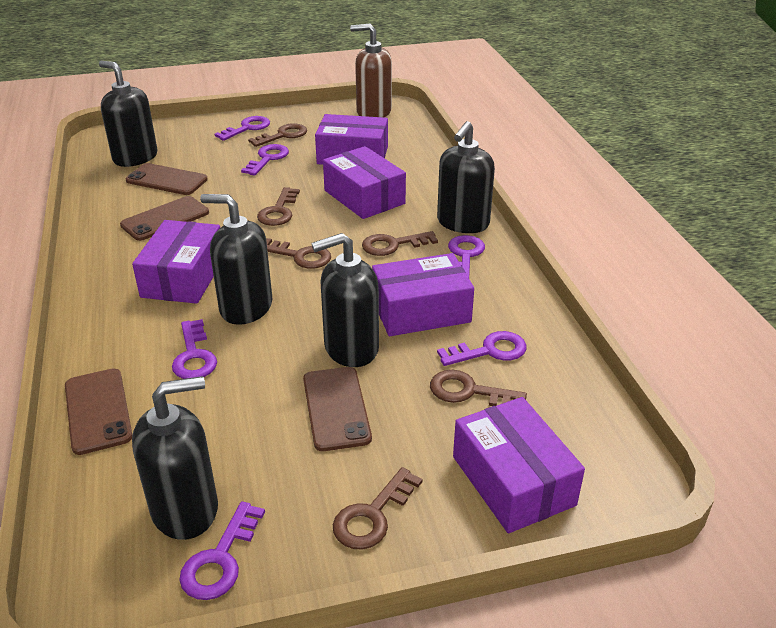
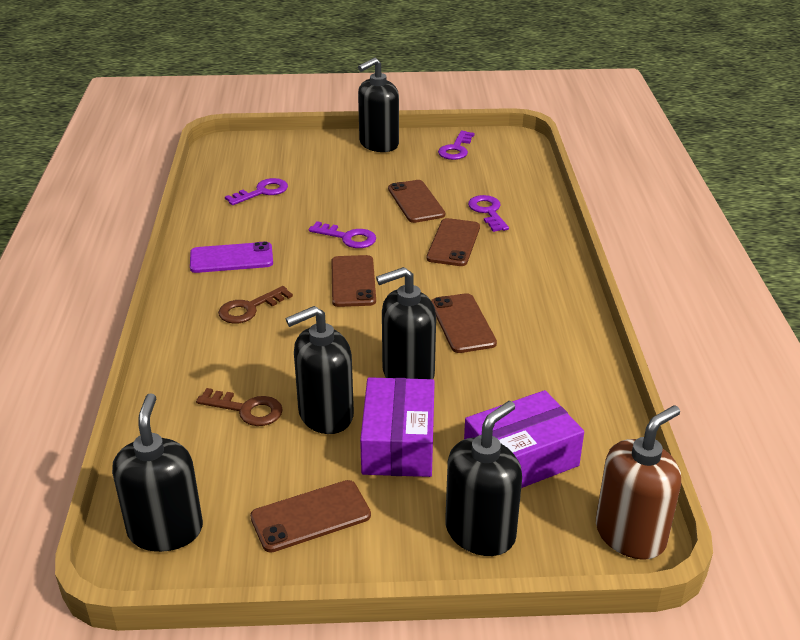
brown key: [248,123,307,147] [257,187,300,226] [266,238,331,269] [333,467,423,550] [362,231,438,256] [430,370,527,406] = 6 -> [196,388,283,426] [218,286,293,324] = 2
brown phone: [65,368,132,455] [120,196,209,241] [126,163,208,195] [303,367,372,451] = 4 -> [250,480,371,553] [331,255,376,307] [388,180,445,223] [427,218,480,266] [431,293,497,353] = 5
purple box: [132,220,220,304] [315,114,388,165] [323,146,406,219] [372,253,474,336] [453,397,585,533] = 5 -> [360,377,435,477] [464,390,584,488] = 2
purple key: [172,319,217,379] [179,501,265,600] [215,116,270,141] [241,144,289,176] [437,331,527,366] [448,235,485,278] = 6 -> [225,178,288,205] [309,221,376,248] [438,131,474,160] [468,195,509,232] = 4
purple phone: none = 0 -> [190,241,273,273] = 1

